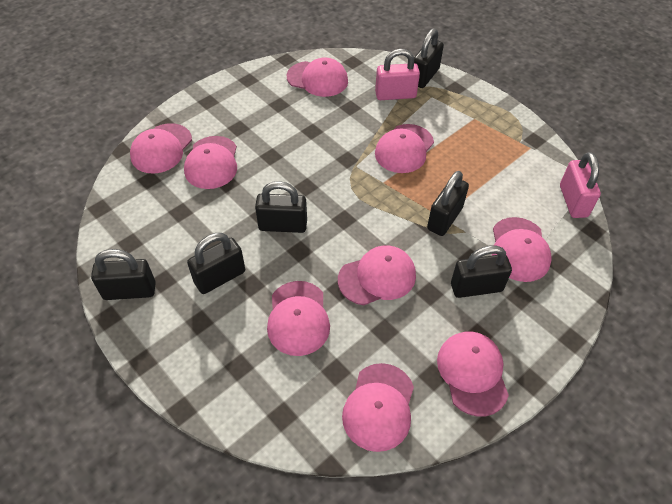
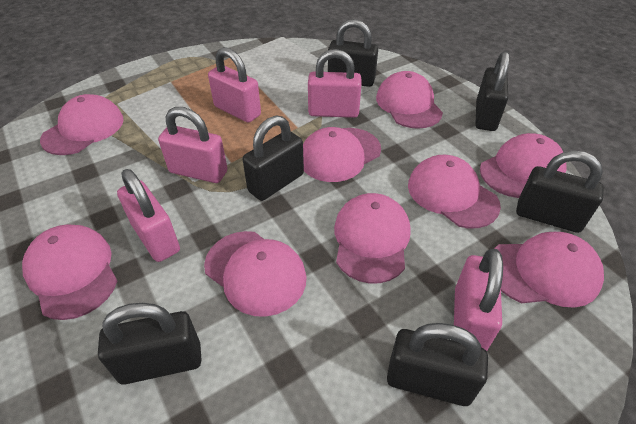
pink padlock: [375,49,420,100] [560,152,601,218] = 2 -> [117,169,180,262] [158,107,227,183] [208,47,261,123] [308,49,361,118] [454,249,503,351] = 5

